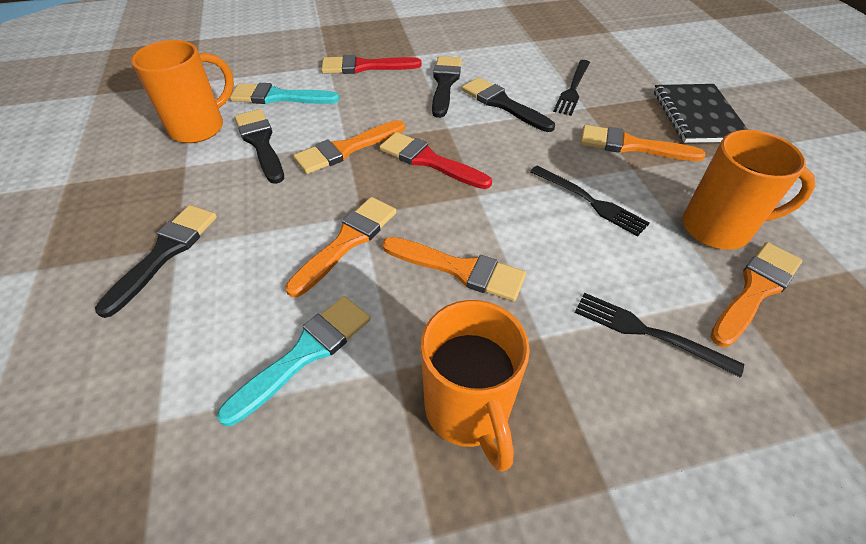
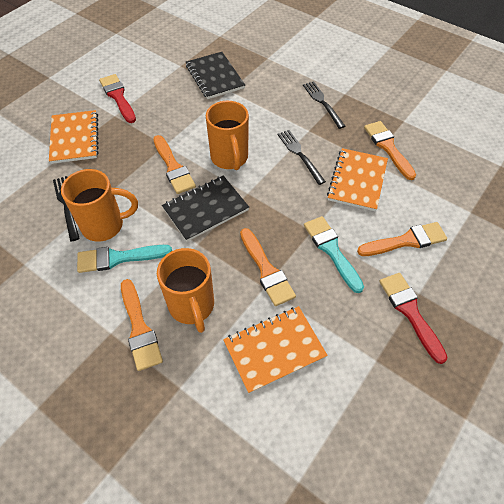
black brush: [95,205,217,318] [235,109,284,184] [432,56,462,118] [462,77,555,132] = 4 -> none = 0
black notebook: [654,84,748,143] = 1 -> [162,176,249,242] [186,52,245,99] = 2
orange notebook: none = 0 -> [49,110,99,164] [223,306,328,394] [327,148,388,211] = 3

